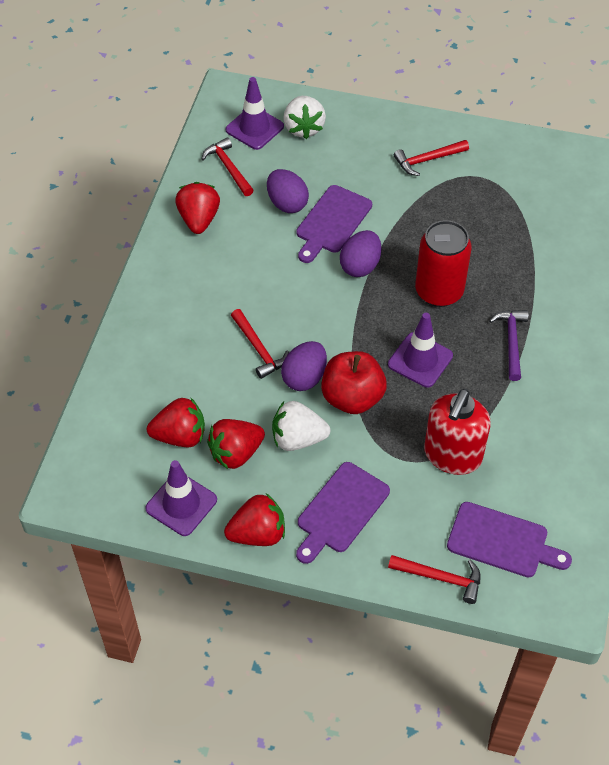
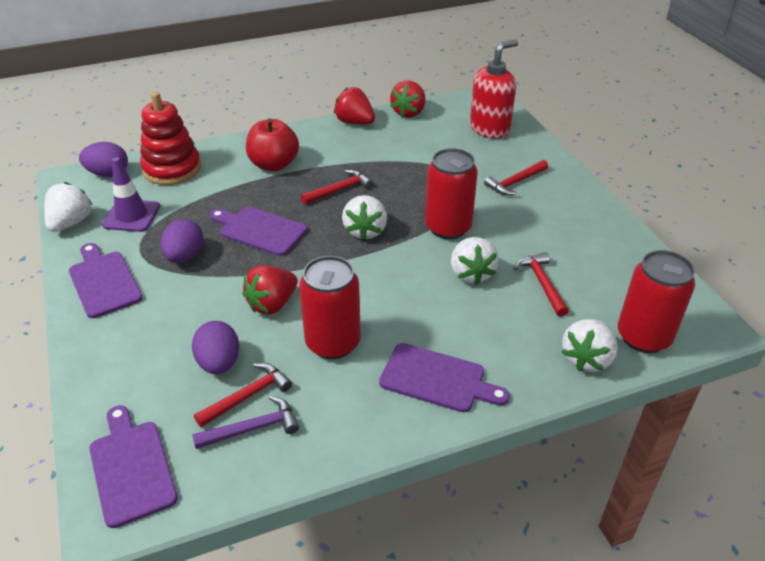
purple cutting board: [296,185,372,263] [296,462,390,564] [447,502,572,577] = 3 -> [69,243,142,318] [89,405,178,528] [209,207,307,256] [379,343,510,412] = 4
purple traffic cone: [145,460,217,536] [226,77,284,150] [388,313,453,388] = 3 -> [102,157,160,232] = 1
red can: [415,220,472,307] = 1 -> [299,256,361,359] [425,148,478,239] [618,250,695,353] = 3
red stacking toy: none = 0 -> [140,92,201,185] = 1
red strawberry: [147,398,205,447] [175,182,220,234] [207,419,265,469] [224,493,285,546] = 4 -> [242,265,298,315] [334,87,375,124] [390,80,425,118] = 3
white strawberry: [272,401,330,451] [283,96,326,139] = 2 -> [44,182,92,232] [342,195,387,241] [451,237,499,285] [562,319,618,372] = 4

